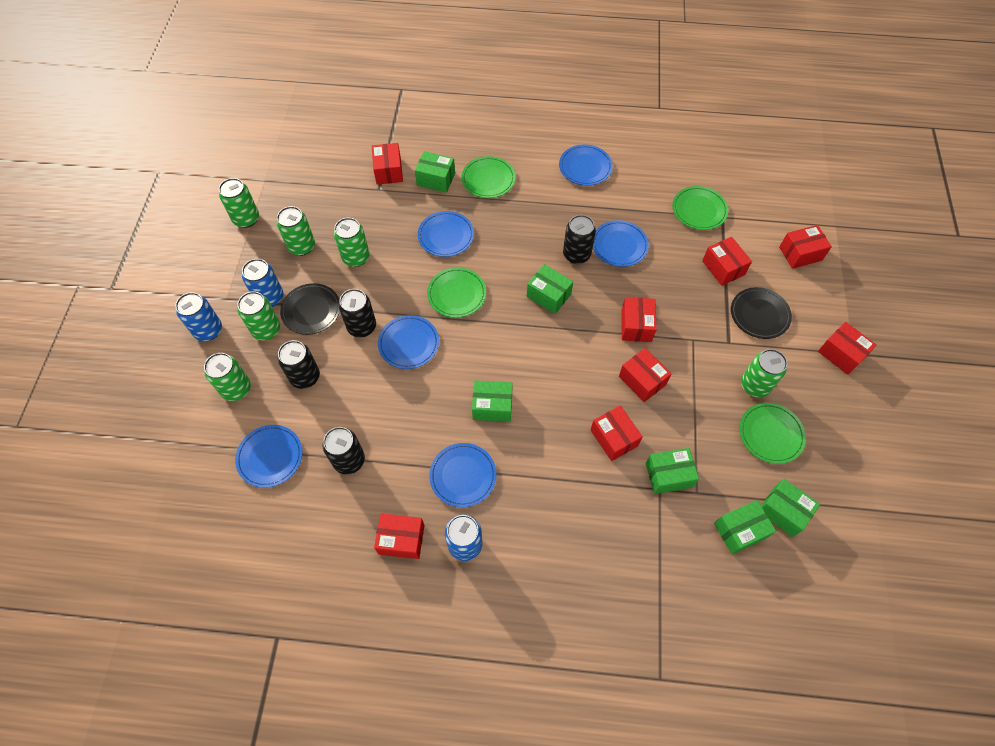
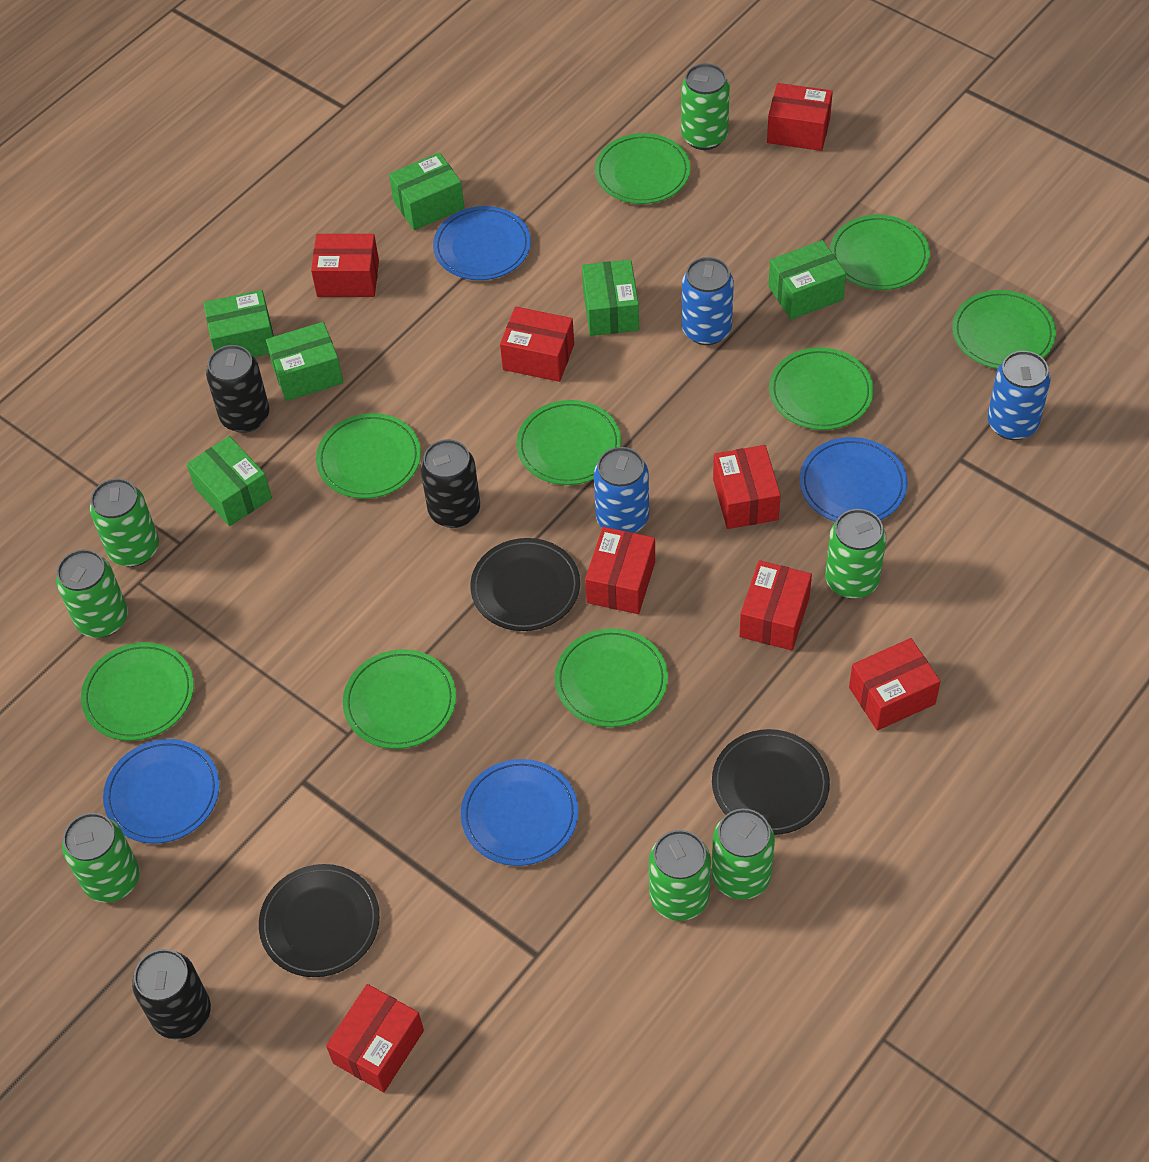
black can: [278,340,320,389] [323,427,365,475] [339,289,376,338] [563,215,596,264] = 4 -> [132,949,211,1039] [206,345,269,433] [420,439,480,528] = 3
black plate: [280,283,340,335] [731,287,792,339] = 2 -> [259,864,380,977] [470,538,580,631] [712,729,830,835] = 3
blue plate: [235,425,302,488] [378,315,439,369] [418,211,474,257] [429,443,497,507] [559,145,613,186] [593,220,649,267] = 6 -> [103,739,220,844] [433,206,531,280] [461,759,578,866] [799,437,907,522] = 4
green can: [204,353,251,401] [219,178,259,228] [237,291,280,340] [277,206,315,256] [334,217,370,267] [741,349,787,397] = 6 -> [56,549,128,638] [62,813,140,903] [90,478,159,567] [649,830,711,921] [681,63,730,150] [711,809,775,900] [825,509,886,599] = 7
green plate: [427,267,486,318] [462,156,515,198] [672,186,728,230] [739,403,806,464] = 4 -> [81,642,194,741] [316,413,421,499] [343,649,456,749] [516,400,621,485] [555,628,668,727] [595,133,691,204] [769,347,874,430] [830,215,930,290] [952,290,1056,369] = 9

